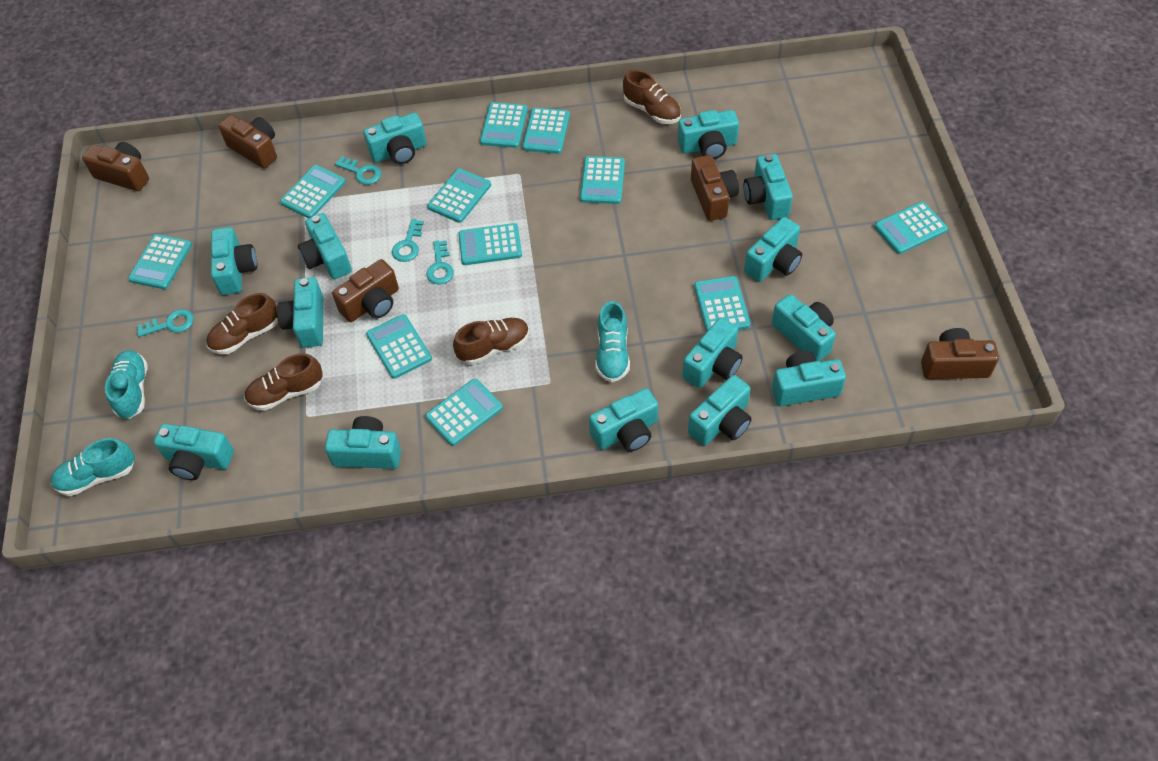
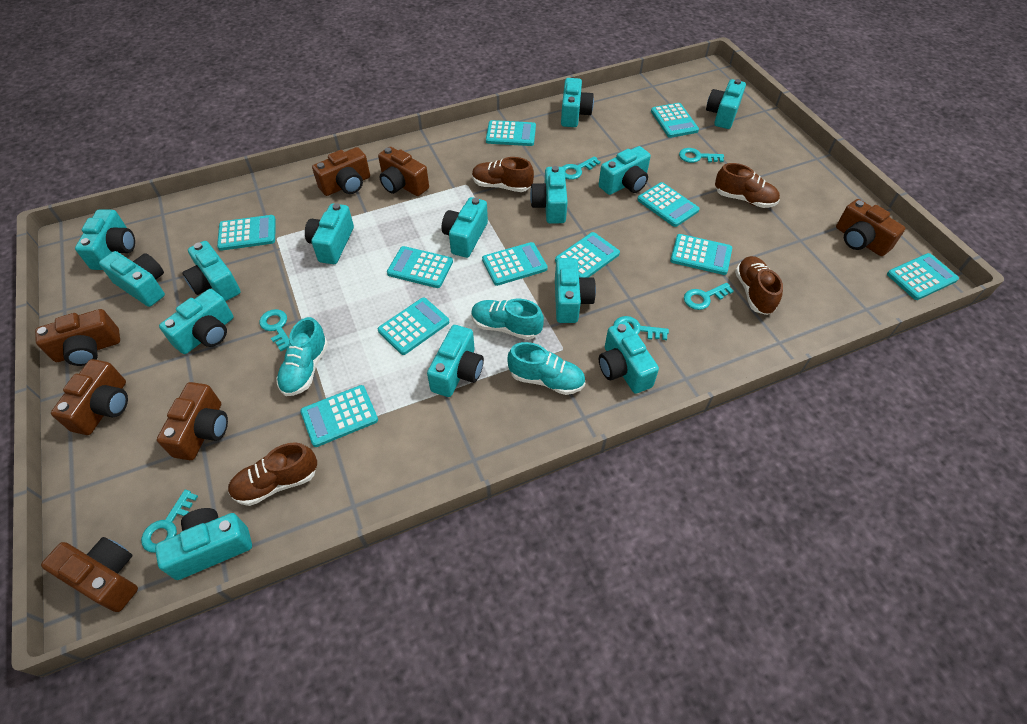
brown camera: [82,142,149,191] [218,115,277,169] [332,259,399,322] [691,155,739,221] [921,328,999,379] = 5 -> [35,309,120,366] [41,537,138,612] [51,359,128,435] [157,382,228,460] [312,147,370,196] [378,147,429,196] [836,199,905,256] = 7
turquoise key: [137,309,194,337] [335,156,381,185] [392,219,424,262] [426,241,454,284] = 4 -> [141,490,198,553] [259,309,289,351] [562,156,601,180] [613,316,669,340] [679,148,724,163] [684,283,734,310] = 6

